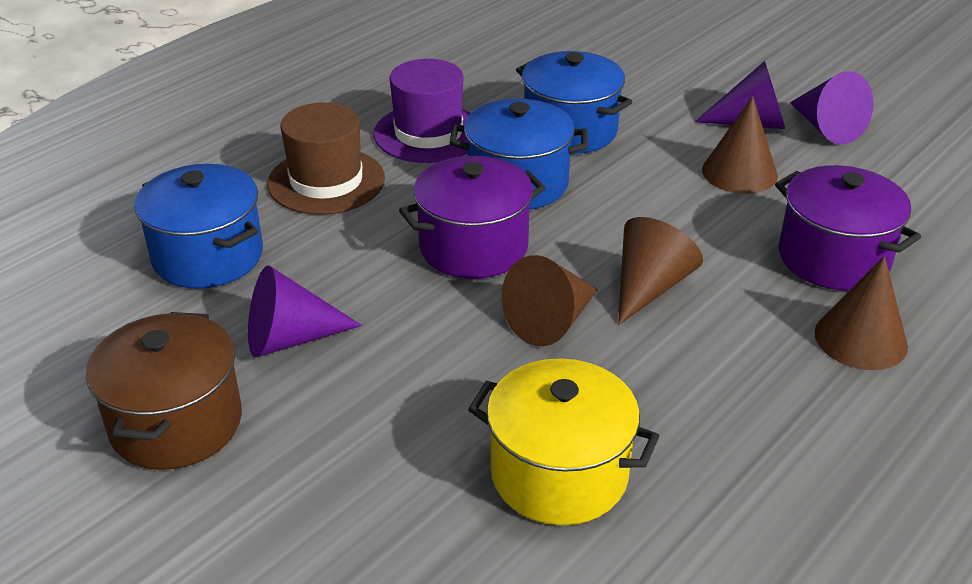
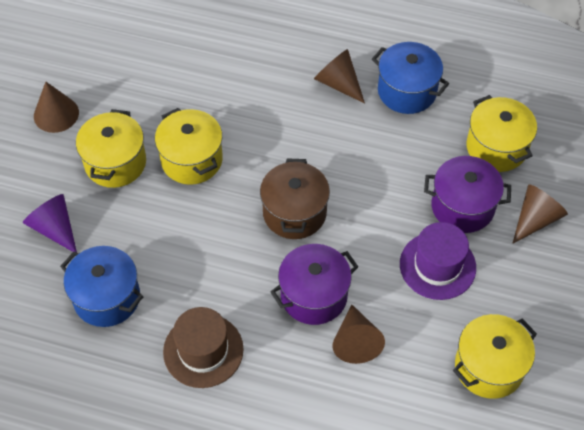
blue pot: [134,164,263,289] [450,98,588,210] [516,51,632,154] = 3 -> [60,246,143,327] [372,42,449,114] = 2
purple cone: [248,266,362,357] [695,61,785,129] [790,71,874,144] = 3 -> [23,194,77,252] = 1
yellow pot: [468,359,660,525] = 1 -> [76,109,146,188] [155,108,223,185] [453,314,537,399] [466,95,537,172] = 4

